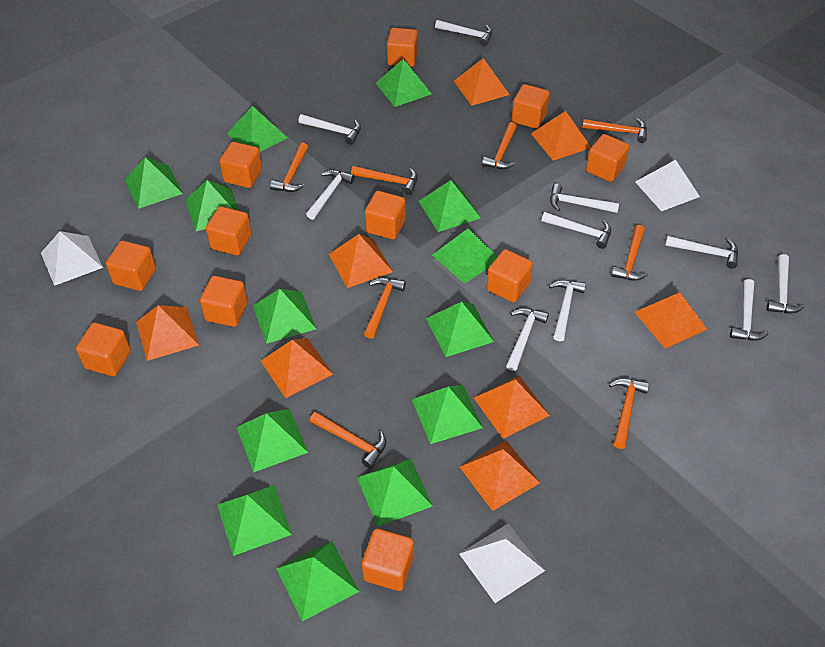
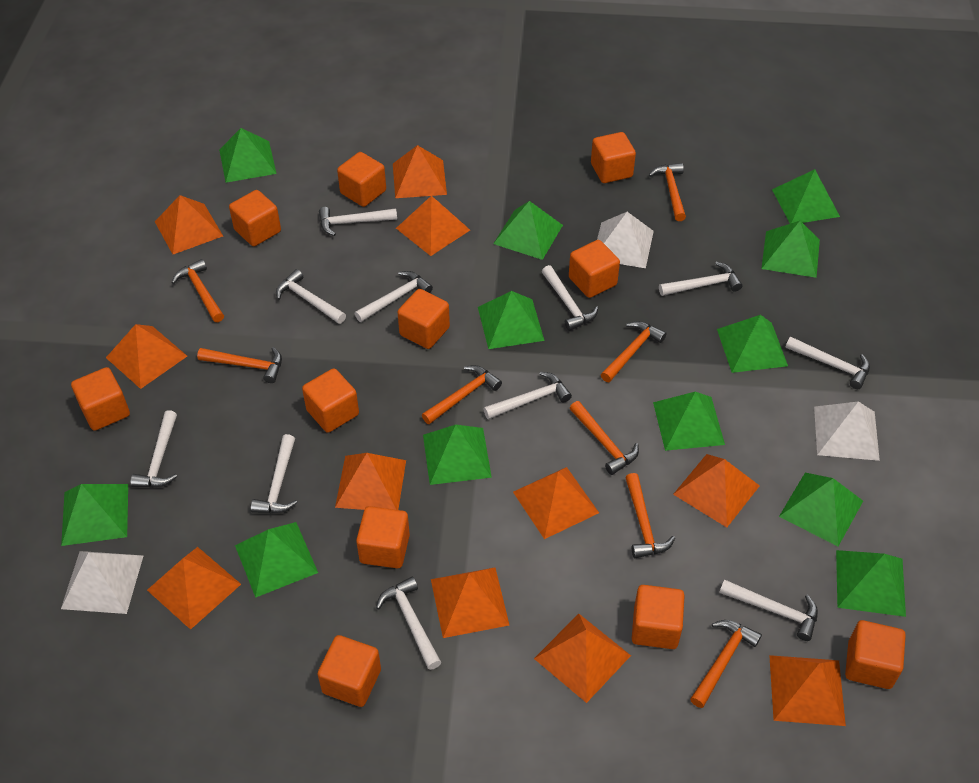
green pyramid: [125,157,183,209] [185,180,239,231] [217,485,292,556] [227,106,288,152] [237,408,308,473] [253,289,316,344] [276,541,359,621] [357,458,433,527] [376,59,432,107] [412,384,483,444] [419,180,481,232] [426,302,494,357] [432,228,498,284] = 13 -> [61,484,128,546] [219,128,277,183] [235,522,318,598] [423,425,492,485] [478,291,545,349] [493,201,563,260] [653,392,725,451] [717,315,788,373] [761,221,820,278] [772,169,840,224] [779,473,863,546] [836,550,906,617] = 12
orange pyramid: [136,305,199,361] [261,338,333,398] [329,234,393,288] [454,58,510,106] [460,440,540,511] [474,376,550,439] [531,111,591,161] [635,292,708,348] = 8 -> [106,324,187,389] [147,547,241,630] [155,195,223,254] [335,453,406,510] [393,145,447,198] [396,196,470,256] [431,567,509,638] [513,467,599,539] [534,614,631,703] [673,454,760,527] [769,655,846,726] = 11
white hammer: [299,114,361,145] [306,170,355,220] [435,20,492,46] [506,308,549,371] [542,212,611,249] [549,280,586,341] [550,184,619,213] [665,236,738,268] [730,279,769,341] [766,254,805,314] = 10 -> [130,410,177,487] [251,434,297,513] [276,269,346,324] [319,207,397,236] [355,271,433,322] [376,576,441,670] [483,372,572,419] [542,265,598,331] [659,262,742,296] [719,579,818,641] [785,337,870,389] = 11

